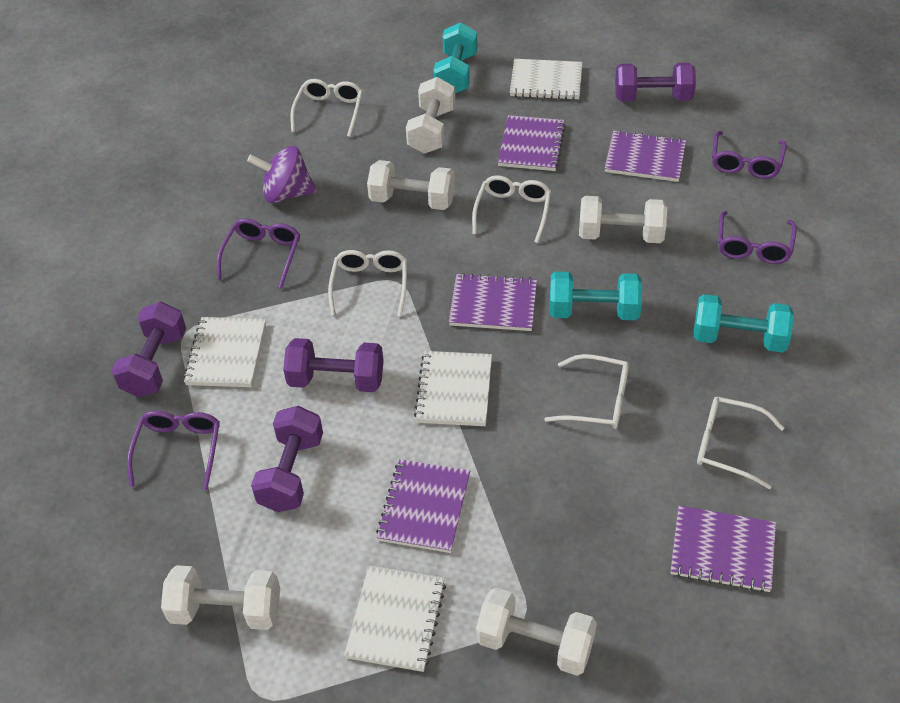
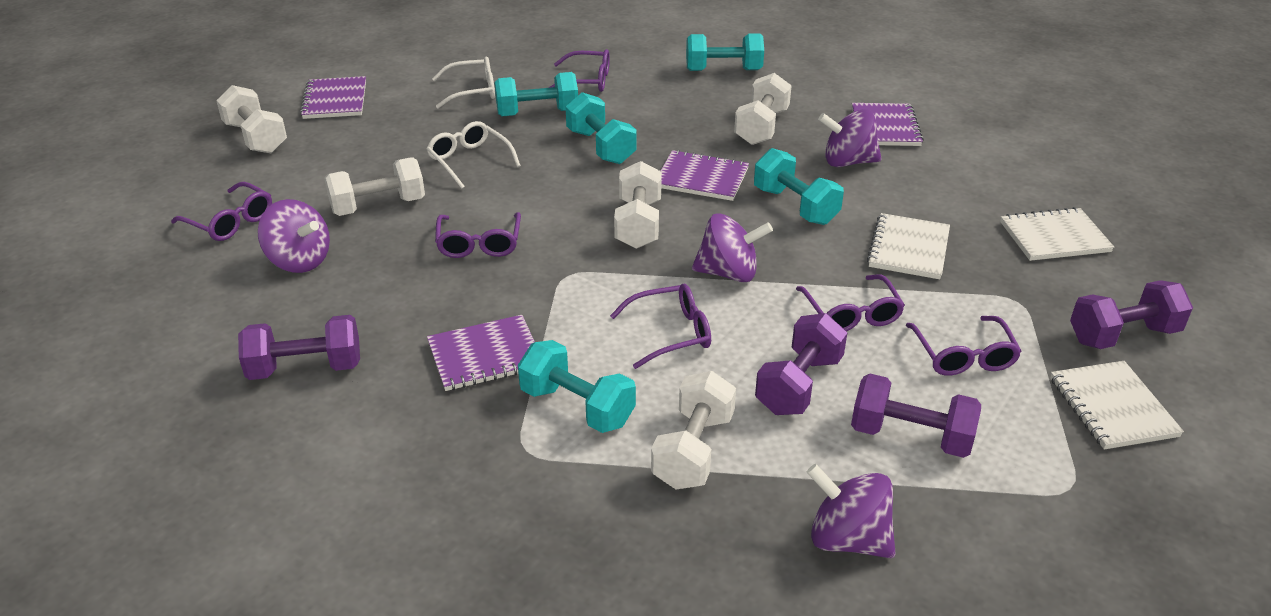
purple glasses: [127,411,220,490] [217,218,300,289] [712,131,787,179] [718,211,797,264] = 4 -> [171,182,272,241] [435,212,521,258] [549,49,610,92] [610,284,711,369] [796,274,905,331] [906,316,1021,376] = 6
purple notebook: [376,459,470,553] [449,273,537,331] [498,115,566,171] [605,130,686,182] [670,506,776,592] = 5 -> [300,76,366,119] [427,315,535,391] [661,150,749,201] [852,103,924,146] = 4
purple spinning top: [247,146,317,203] = 1 -> [258,199,330,273] [692,213,773,282] [807,464,896,558] [818,109,882,167] = 4
turquoise dumbbell: [433,22,477,94] [550,272,642,320] [694,294,794,353] = 3 -> [494,72,578,117] [518,340,636,433] [566,92,637,164] [686,33,764,71] [754,148,844,225] = 5
white glasses: [290,79,363,137] [328,250,407,317] [472,176,551,243] [544,354,629,429] [697,397,785,489] = 5 -> [426,121,521,189] [432,57,495,109] = 2
white notebook: [183,317,266,387] [344,565,446,672] [414,351,492,426] [510,59,583,100] = 4 -> [867,213,950,279] [1000,207,1114,261] [1050,361,1184,449] = 3

